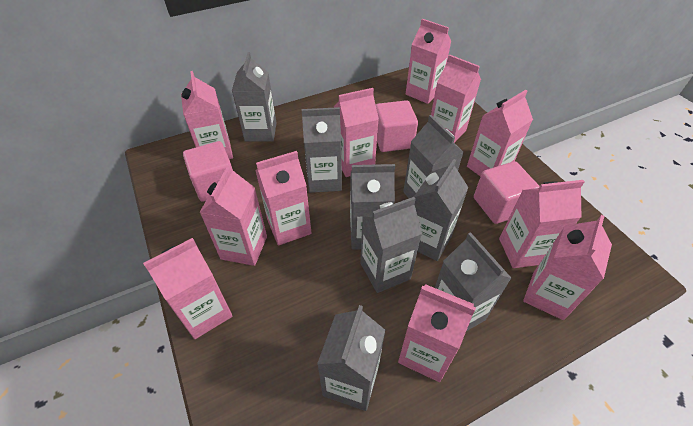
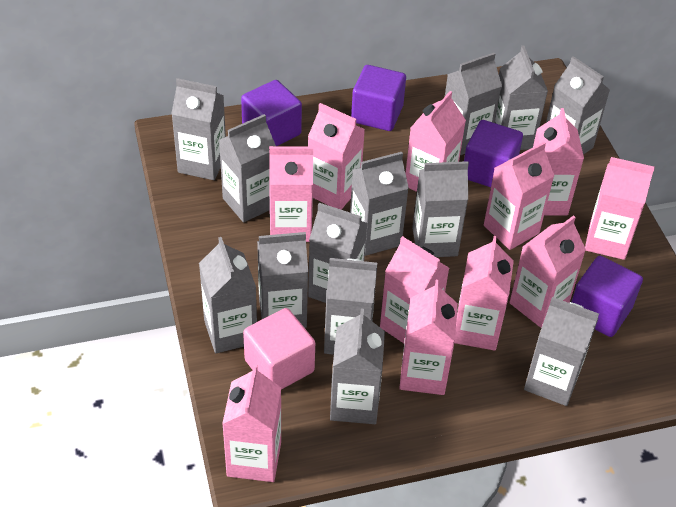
grey carton: [232,52,277,141] [302,107,342,193] [317,305,385,411] [350,164,395,250] [360,197,422,293] [403,115,463,198] [414,159,469,261] [435,232,511,331] = 8 -> [171,78,226,180] [199,237,257,353] [219,114,276,222] [257,232,308,328] [308,203,368,303] [324,258,377,355] [330,309,385,424] [350,152,409,256] [412,161,469,257] [445,53,502,155] [495,45,548,150] [524,297,599,406] [546,56,610,155] = 13
pink cube: [183,141,231,202] [376,100,418,152] [474,161,540,224] = 3 -> [243,308,315,390] = 1
purple cube: none = 0 -> [241,80,302,146] [351,65,406,131] [464,120,523,187] [572,256,643,337] = 4

